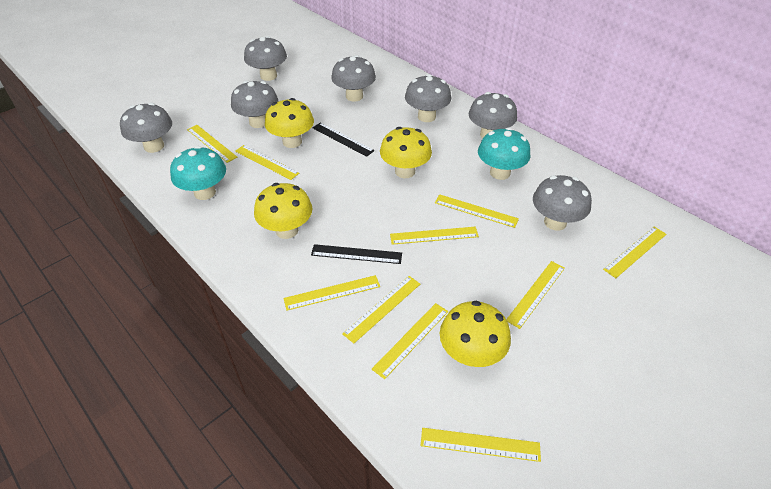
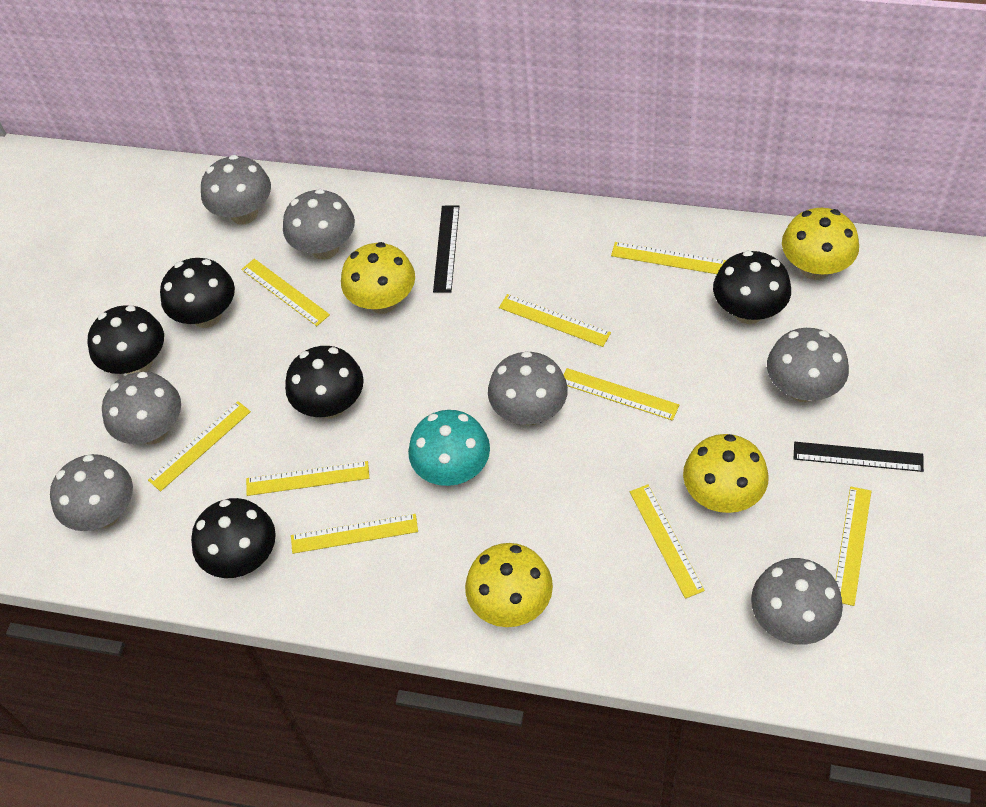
black mushroom: none = 0 -> [88,305,164,374] [160,258,235,328] [191,498,276,578] [285,346,364,418] [713,251,791,324] = 5
turquoise mushroom: [170,146,226,200] [478,127,531,180] = 2 -> [408,410,490,486] = 1
yellow ruler: [187,125,237,163] [235,145,299,180] [283,275,380,311] [342,276,420,343] [372,303,448,379] [390,227,479,245] [421,428,541,462] [435,194,519,228] [506,261,565,329] [603,227,667,278] = 10 -> [148,401,251,492] [241,259,330,326] [246,461,369,496] [291,514,418,554] [499,294,611,347] [564,368,679,421] [611,242,726,274] [630,485,705,599] [835,487,871,606] = 9

